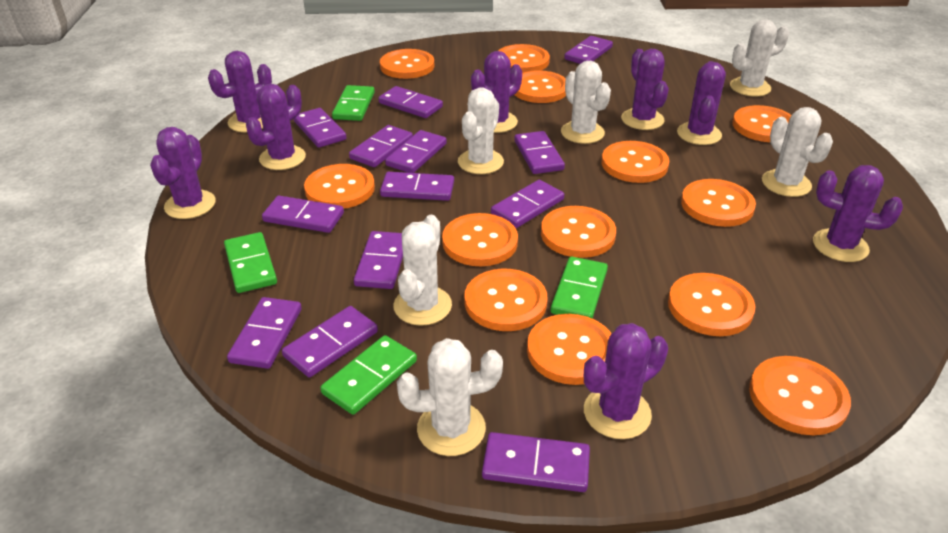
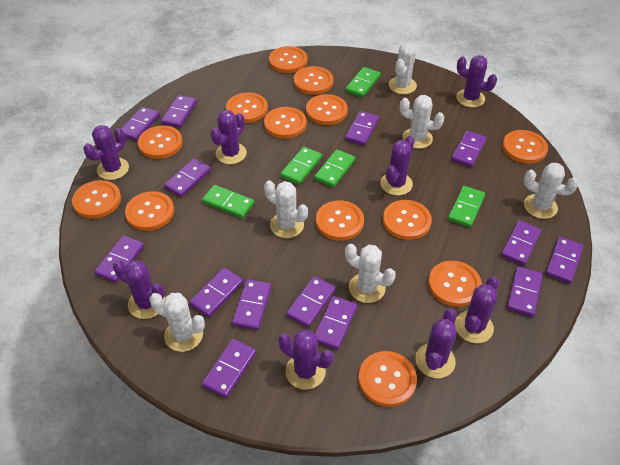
green domino: [224,232,277,293] [320,335,417,415] [332,85,375,121] [551,257,608,319] = 4 -> [202,185,254,218] [281,147,322,184] [314,149,355,188] [345,67,381,98] [448,186,485,228] = 5
purple domino: [227,297,302,369] [262,196,344,233] [282,306,378,377] [294,108,346,148] [349,125,413,167] [354,231,403,289] [378,86,443,118] [380,172,454,201] [385,130,447,173] [482,432,590,492] [491,180,564,228] [514,131,565,174] [564,36,613,64] = 13 -> [94,236,144,283] [121,107,160,141] [161,95,197,128] [164,159,211,197] [189,268,243,317] [202,339,256,398] [232,279,272,330] [286,276,336,328] [314,296,357,350] [345,111,379,146] [451,131,487,167] [501,220,542,266] [507,266,543,317] [545,237,584,284] = 14

